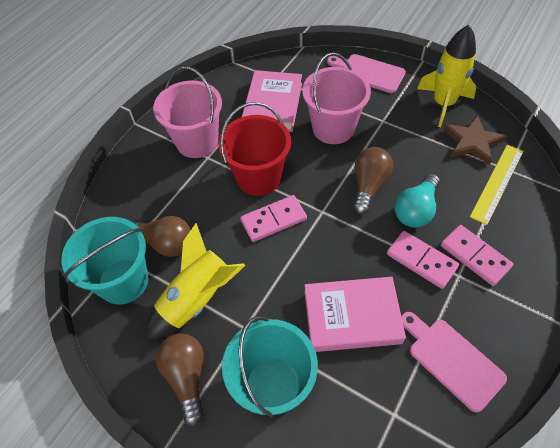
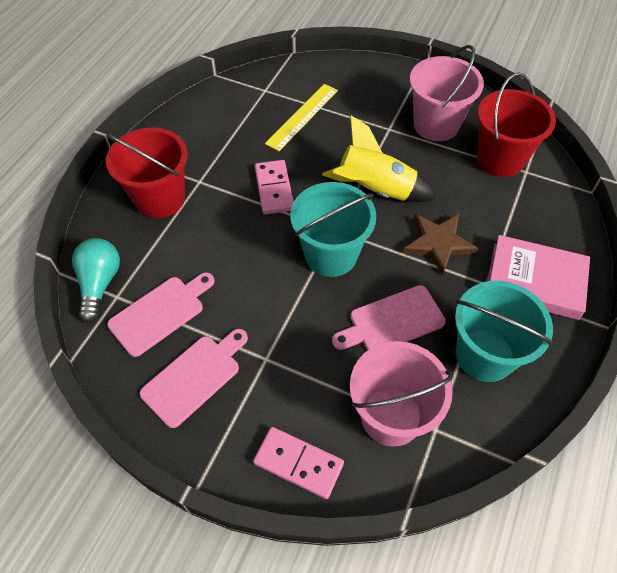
brown light bulb: [131,216,191,257] [156,333,204,426] [353,147,393,215] = 3 -> none = 0
pink book: [242,70,302,132] [304,277,406,352] = 2 -> [488,235,590,320] = 1
pink cutting board: [327,54,406,93] [401,312,507,413] = 2 -> [107,272,215,357] [140,329,248,428] [332,285,446,351] = 3
pink domino: [240,195,307,242] [387,231,459,289] [441,225,513,286] = 3 -> [253,427,344,499] [255,160,294,215] = 2
red bucket: [218,102,291,196] = 1 -> [106,127,187,218] [477,73,556,177] = 2
yellow rocket: [144,223,245,341] [417,25,476,127] = 2 -> [322,115,437,202] = 1

